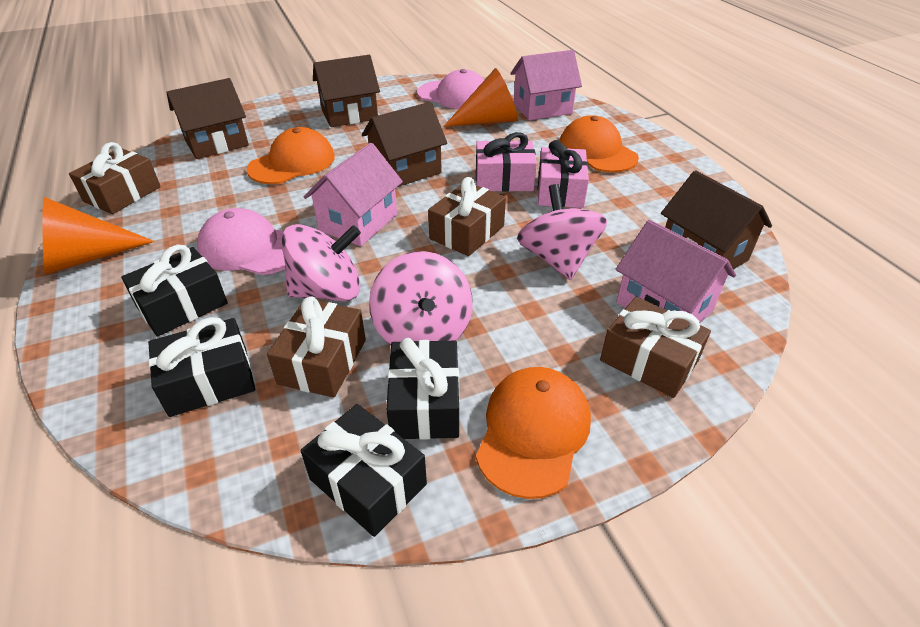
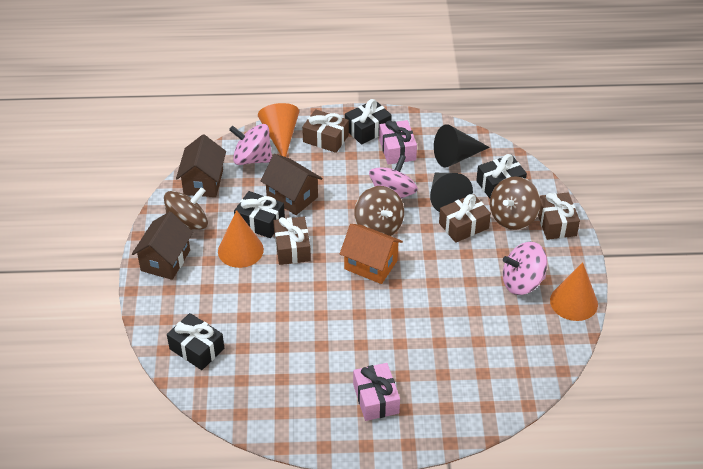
black cone: none = 0 -> [430,173,473,212] [434,124,490,167] = 2
brown house: [166,78,249,159] [313,55,380,127] [362,102,447,187] [661,170,772,269] = 4 -> [132,212,193,280] [176,135,226,197] [260,154,323,215] = 3
brown spinning top: none = 0 -> [164,187,208,230] [354,186,404,236] [490,176,541,230] = 3
orange cap: [246,127,335,184] [476,367,591,499] [560,115,639,173] = 3 -> none = 0
orange cone: [42,197,155,275] [443,68,518,127] = 2 -> [218,210,264,268] [258,103,299,157] [550,262,598,321] = 3
orange house: none = 0 -> [340,224,403,284] = 1
pink cap: [197,208,285,275] [417,69,484,109] = 2 -> none = 0
pink house: [304,143,403,246] [510,50,582,120] [616,220,736,323] = 3 -> none = 0

